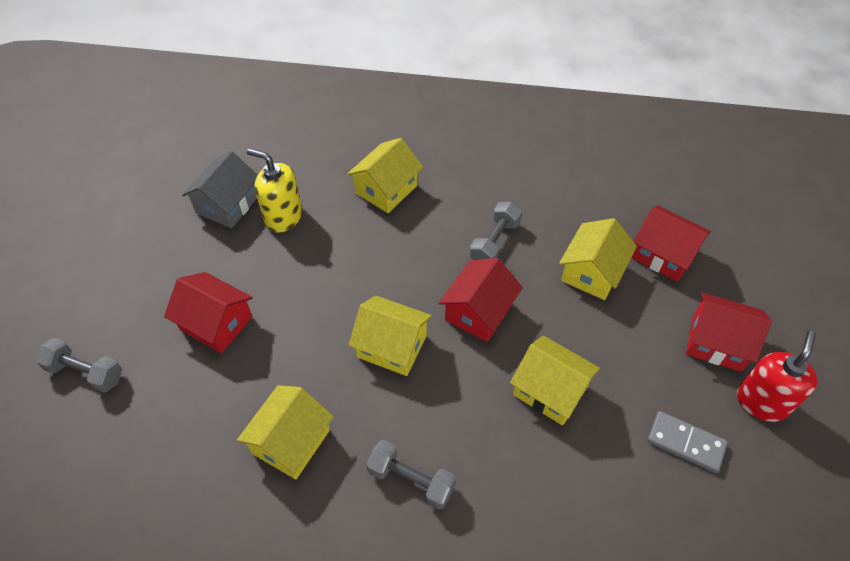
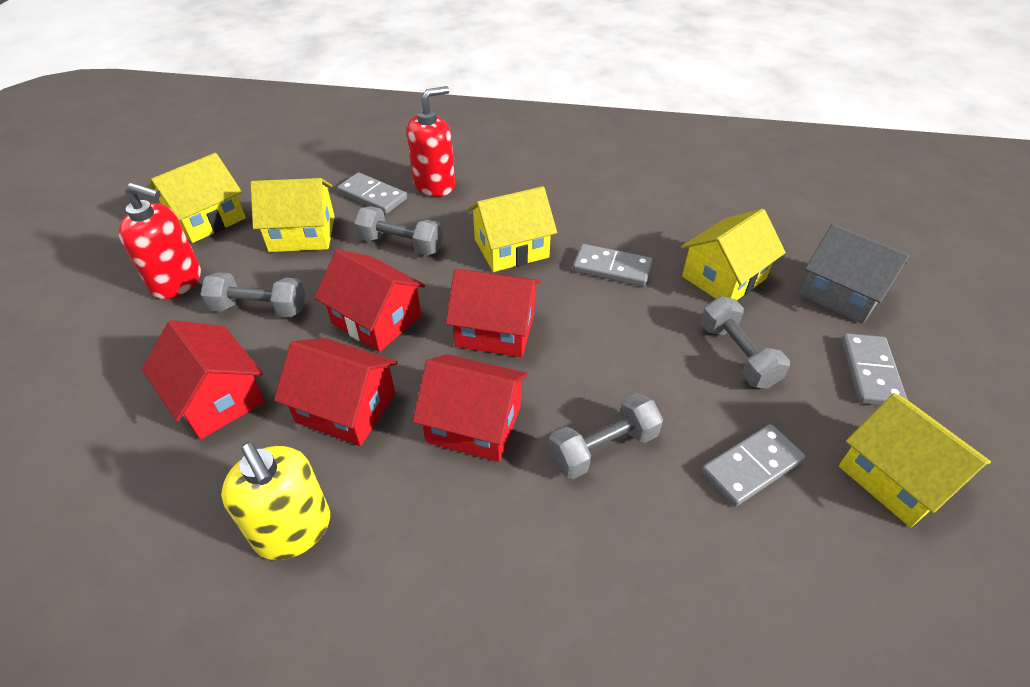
grey domino: [647,411,728,473] = 1 -> [337,172,407,214] [573,244,653,286] [701,424,806,507] [841,333,908,405] = 4
grey dumbbell: [35,338,122,393] [366,440,456,510] [470,202,522,260] = 3 -> [200,272,305,317] [354,206,443,256] [548,393,663,479] [701,296,790,389] = 4
red house: [164,272,253,353] [439,258,523,342] [632,206,711,282] [686,292,772,372] = 4 -> [142,320,265,440] [274,338,398,446] [314,250,425,352] [413,354,528,462] [446,269,541,357] = 5
red soap dispenser: [737,331,818,422] = 1 -> [118,183,201,299] [406,86,455,197] = 2

